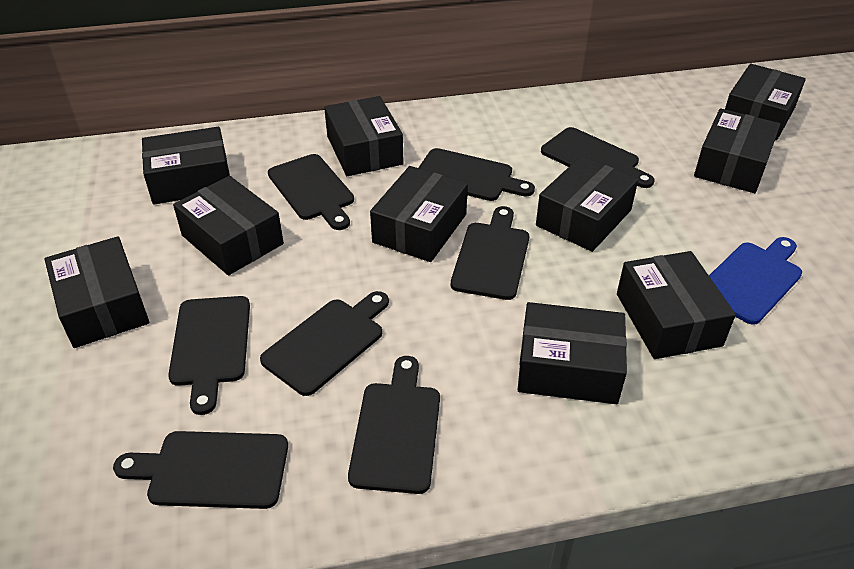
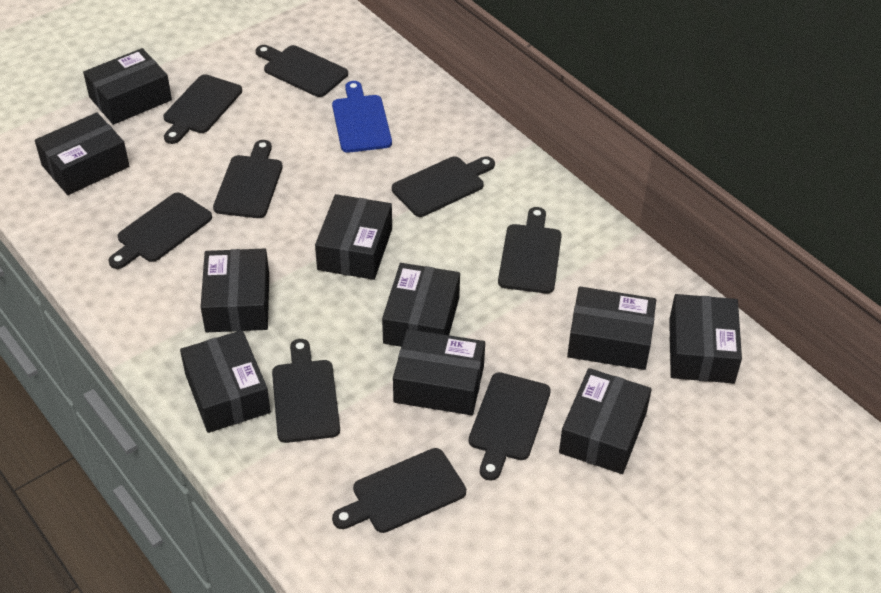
black cutting board: [113,431,288,509] [168,296,250,415] [260,291,389,396] [268,154,354,230] [348,356,440,494] [418,148,535,201] [451,206,529,300] [541,127,655,188] = 8 -> [108,193,212,269] [163,74,242,144] [213,140,283,218] [256,45,348,97] [272,339,340,443] [332,448,466,533] [392,156,495,217] [469,372,551,481] [498,207,562,293] = 9

